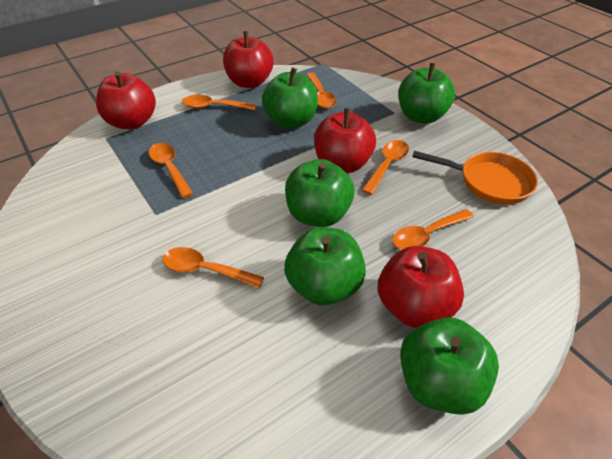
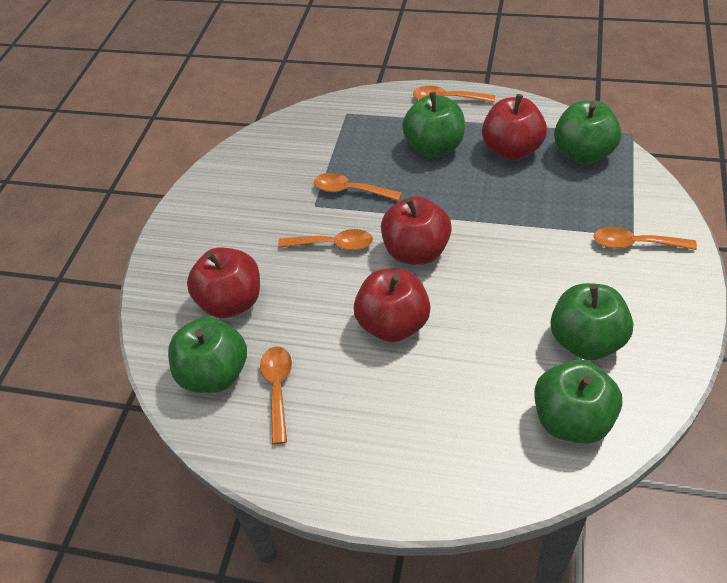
orange pan: [412,151,538,205] = 1 -> none = 0
orange spoon: [149,143,193,198] [162,247,264,288] [182,95,256,110] [306,72,337,109] [362,140,409,195] [392,209,474,250] = 6 -> [260,346,292,444] [278,229,373,251] [314,173,402,201] [413,86,495,102] [593,227,697,250] = 5

